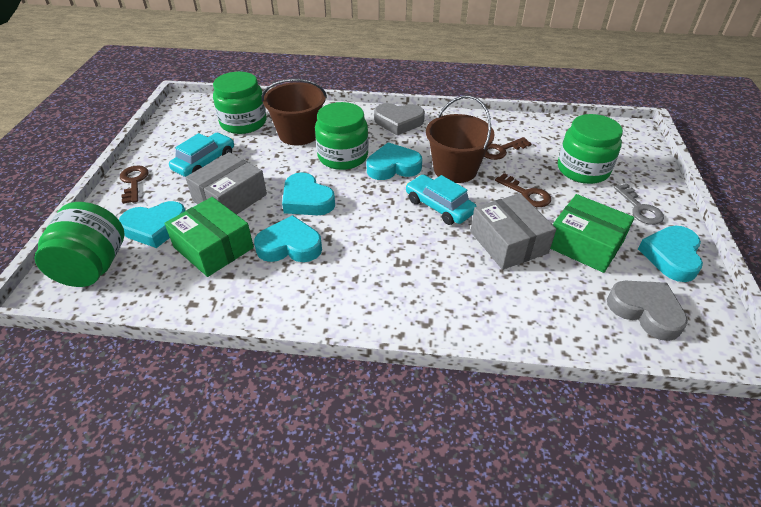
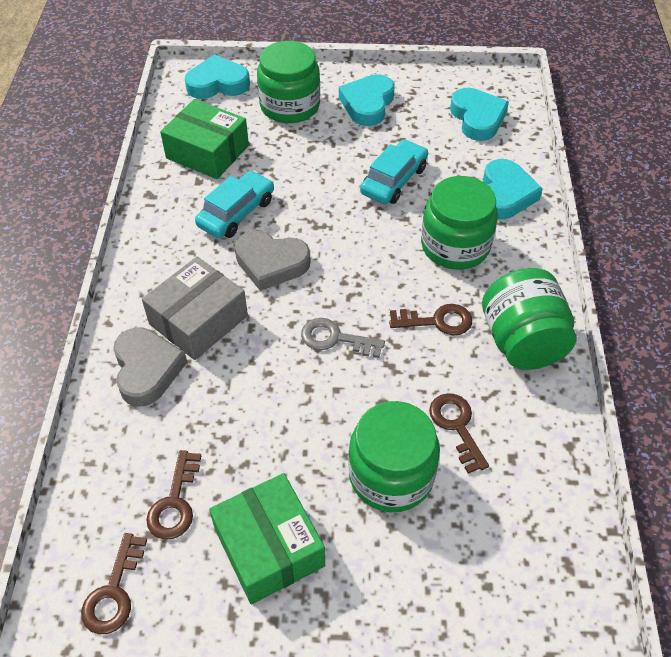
brown bucket: [262,79,327,145] [426,96,495,183] = 2 -> none = 0
brown key: [120,165,148,204] [484,137,532,160] [495,173,551,207] = 3 -> [81,533,147,634] [146,450,201,540] [389,304,472,335] [429,393,489,474] = 4
grey box: [185,152,267,215] [470,193,556,270] = 2 -> [142,257,248,360] = 1
turquoise heart: [119,201,186,248] [254,215,322,262] [282,172,335,215] [367,142,422,180] [638,226,703,282] = 5 -> [185,55,250,99] [339,74,395,126] [450,88,509,141] [483,159,543,220] = 4

